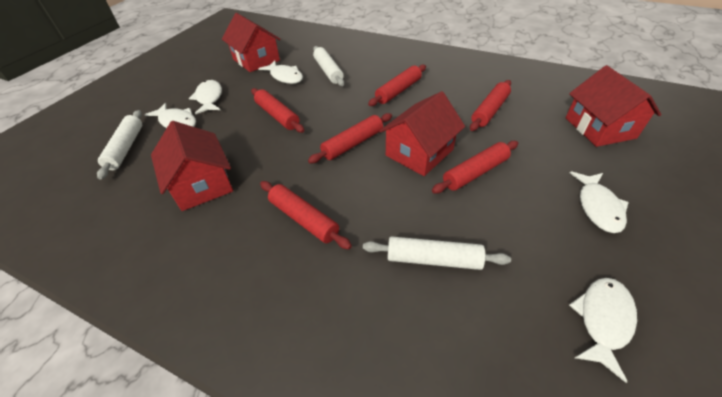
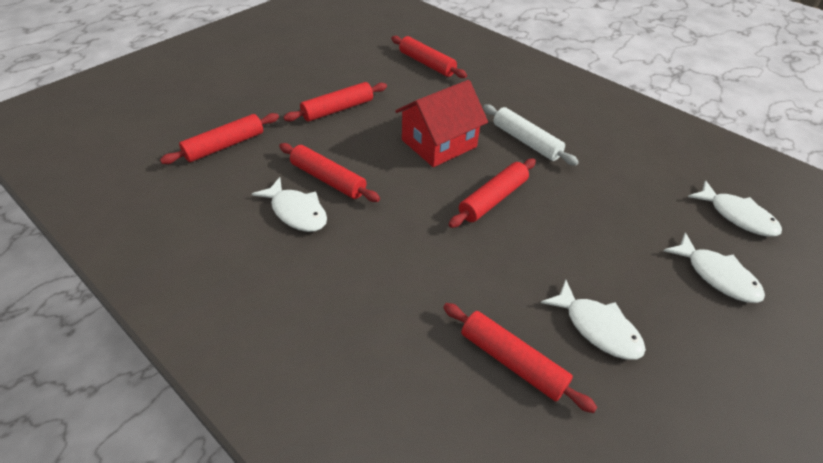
red house: [151,121,233,211] [222,13,281,72] [379,91,465,176] [566,65,662,147] = 4 -> [396,80,488,167] = 1
white fish: [145,103,196,128] [189,80,222,114] [258,61,303,84] [569,278,637,383] [570,171,629,233] = 5 -> [252,177,327,232] [541,280,646,360] [663,233,765,303] [688,180,782,237] = 4
white rolling pin: [97,110,142,179] [313,46,344,86] [363,236,511,270] = 3 -> [483,104,579,166] = 1

